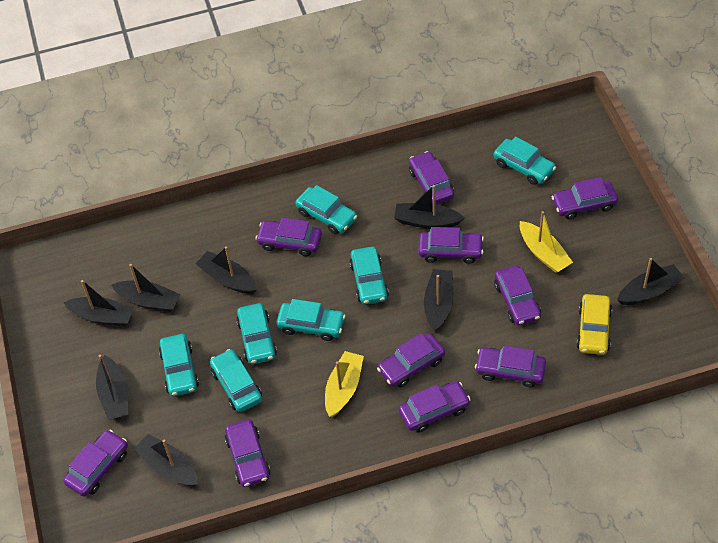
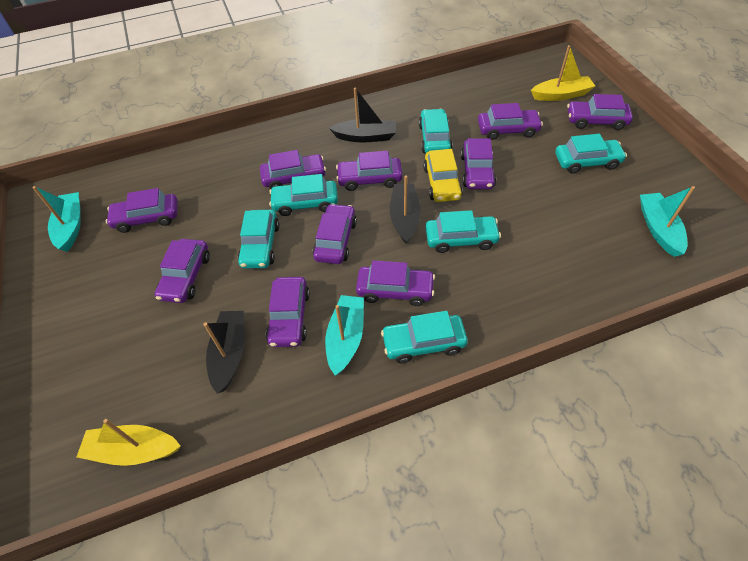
black boat: [63,280,134,326] [96,355,128,420] [112,264,180,312] [134,434,198,486] [196,246,257,294] [394,185,464,229] [424,269,454,331] [617,258,685,305] = 8 -> [203,311,244,394] [329,87,396,142] [390,176,421,244] = 3
turquoise boat: none = 0 -> [32,186,81,252] [325,295,364,376] [640,186,695,257] = 3
turquoise car: [159,334,199,396] [210,349,262,412] [236,303,277,364] [276,299,346,341] [295,185,357,234] [349,247,389,305] [493,136,556,185] = 7 -> [238,210,280,269] [269,174,338,216] [381,311,468,364] [419,109,453,153] [426,210,501,253] [555,134,627,174] = 6

